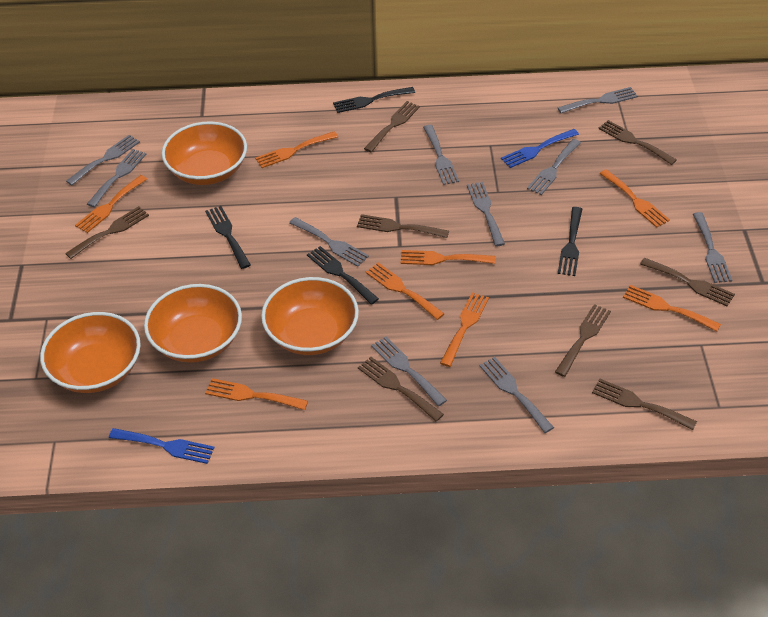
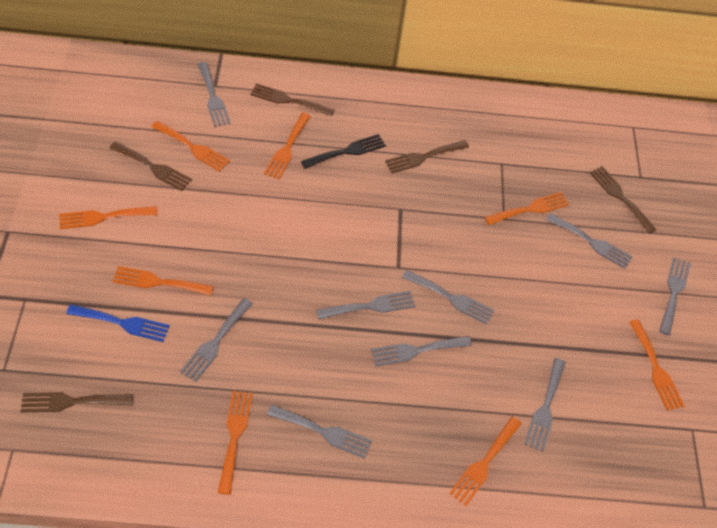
black fork: [205,206,251,269] [307,246,379,305] [333,87,415,113] [558,207,582,276] = 4 -> [301,134,386,169] = 1
blue fork: [109,428,215,464] [501,129,579,168] = 2 -> [66,304,170,342] = 1
brown fork: [65,206,149,259] [357,214,449,238] [358,357,444,421] [364,101,420,153] [555,304,611,377] [592,379,697,430] [598,120,677,165] [640,258,735,306] = 8 -> [20,392,133,412] [109,141,192,191] [250,83,334,117] [385,140,469,173] [590,166,657,234] = 5
grey fork: [66,135,140,185] [87,149,146,207] [289,217,369,267] [371,336,447,406] [423,125,459,185] [467,182,505,246] [479,357,554,433] [527,139,581,195] [557,87,638,113] [693,212,732,283] = 10 -> [180,298,253,382] [198,62,230,127] [267,404,372,459] [316,291,415,320] [371,336,472,366] [402,270,495,325] [524,358,566,452] [546,213,633,269] [659,257,691,335] = 9
orange bowl: [40,312,141,393] [144,284,242,363] [162,121,247,185] [261,277,359,355] = 4 -> none = 0

